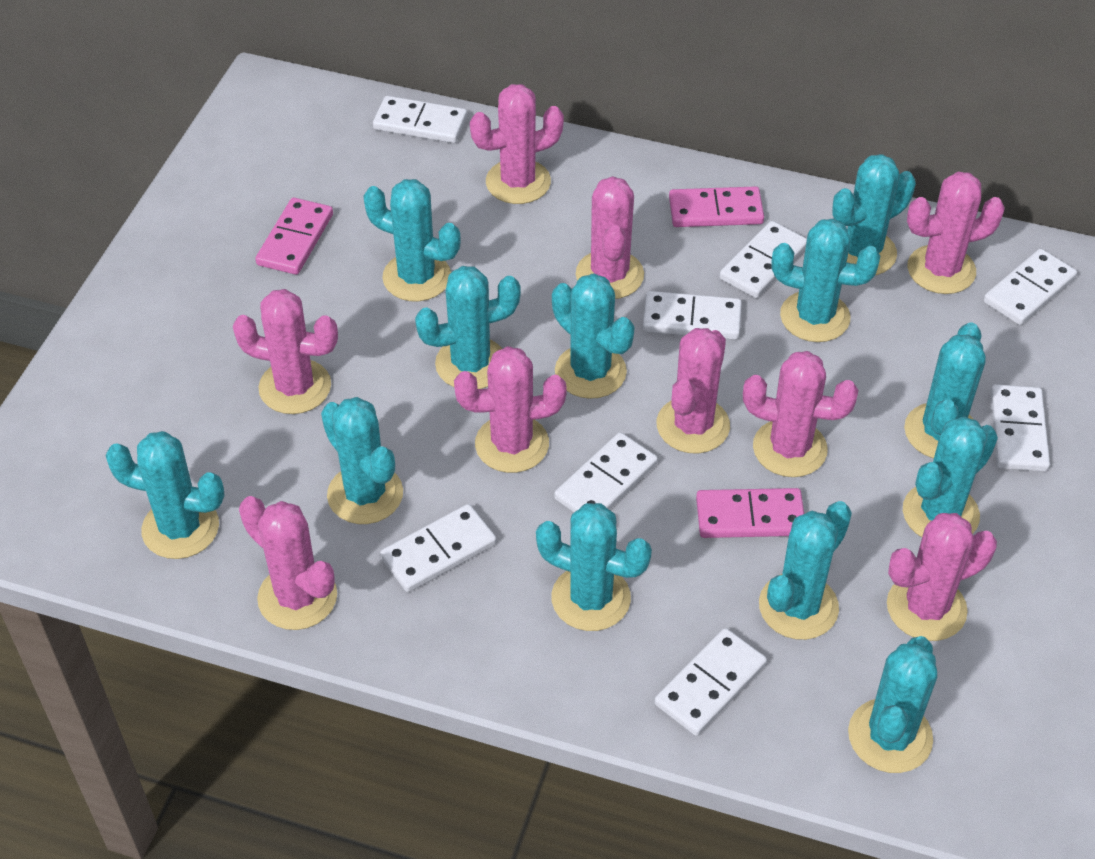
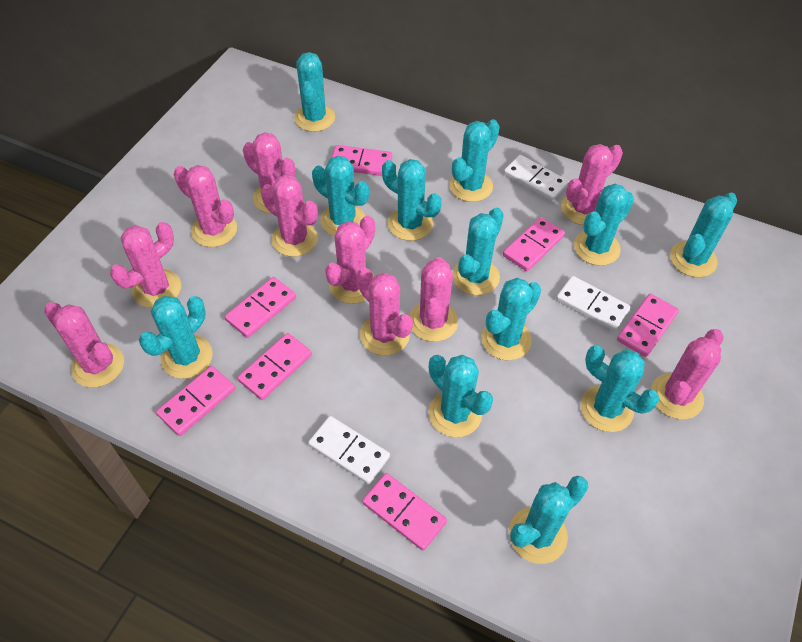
pink cactus: [233,289,338,414] [239,496,337,630] [454,346,567,473] [470,84,564,204] [576,176,644,299] [657,328,730,453] [743,351,859,477] [887,513,997,641] [907,171,1005,294] = 9 -> [44,302,124,388] [110,222,181,308] [174,165,237,247] [243,132,295,214] [261,175,318,257] [325,216,375,304] [356,267,413,355] [410,257,458,342] [561,144,623,225] [651,329,724,419] = 10
pink domino: [255,198,333,275] [669,186,764,227] [696,488,804,538] = 3 -> [156,366,235,436] [225,277,296,338] [238,333,312,400] [332,145,392,176] [362,473,447,551] [503,217,565,271] [617,294,679,357] = 7
white domino: [373,96,467,143] [380,504,497,592] [554,432,658,512] [643,291,742,340] [655,628,767,736] [720,221,807,298] [984,249,1077,325] [991,384,1050,472] = 8 -> [308,416,390,484] [504,155,569,201] [556,276,630,331] = 3

